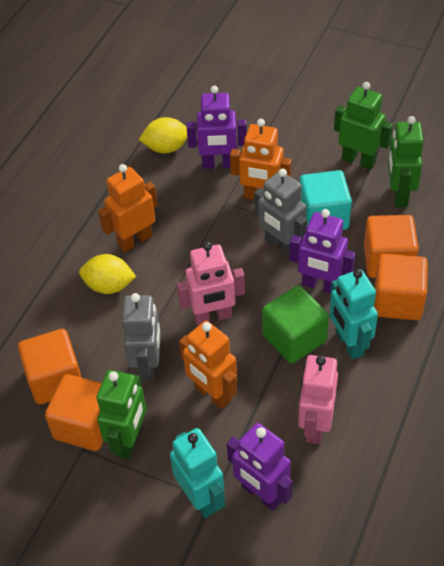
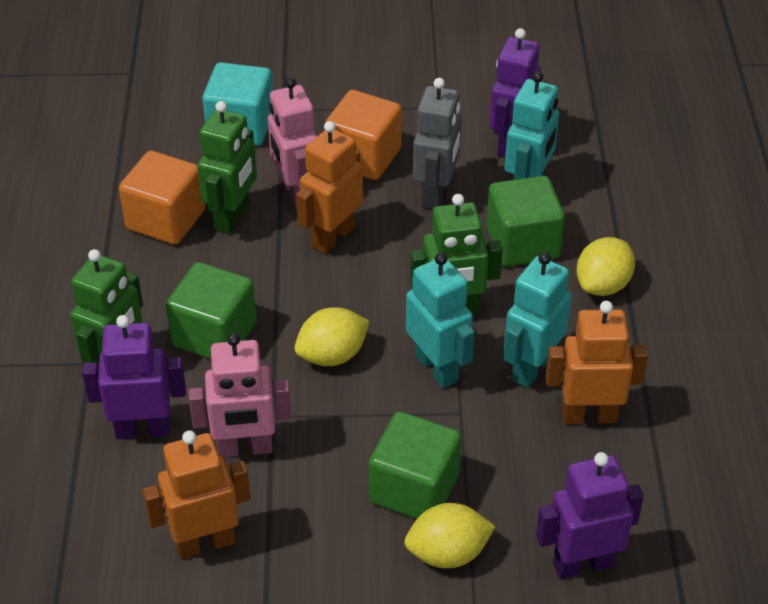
green cube: [262,286,329,364] = 1 -> [166,262,257,359] [369,411,462,519] [486,176,565,266] = 3
grey robot: [122,293,161,382] [254,168,307,257] = 2 -> [413,78,461,209] = 1
orange cube: [18,329,82,405] [45,374,103,451] [364,215,419,278] [374,253,428,320] = 4 -> [119,151,205,245] [325,90,402,180] = 2
turquoise robot: [170,428,225,518] [329,269,378,359] = 2 -> [406,253,475,388] [504,71,559,180] [504,252,572,388] = 3
yellow lemon: [79,254,136,294] [139,117,187,153] = 2 -> [294,307,370,366] [404,503,496,568] [576,237,635,296] = 3

